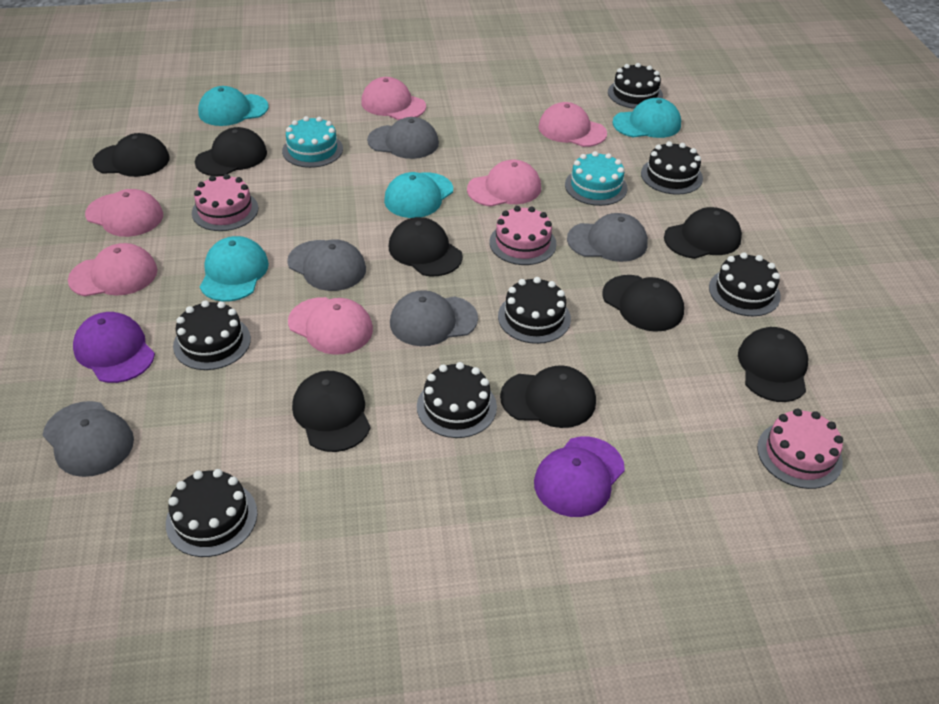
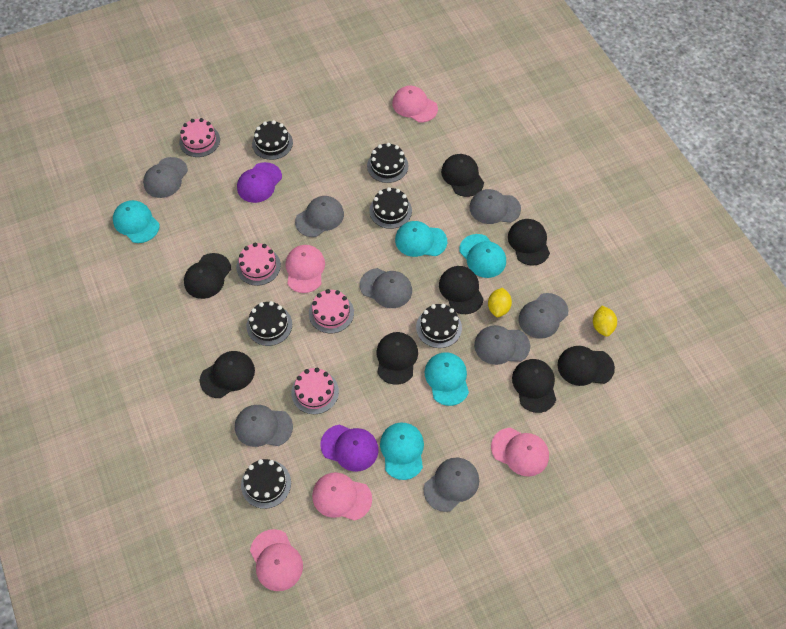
black cake: [166,469,257,557] [173,300,251,370] [417,362,497,438] [498,277,571,344] [608,63,663,109] [641,141,703,195] [709,252,781,316] = 7 -> [241,459,291,509] [247,301,292,346] [252,120,293,160] [367,143,408,183] [369,187,412,229] [416,304,462,348] = 6
grey cap: [43,401,134,477] [287,239,366,291] [367,117,439,159] [390,290,478,346] [567,213,648,262] = 5 -> [143,157,188,198] [235,405,293,447] [295,196,344,237] [360,268,412,308] [424,457,479,512] [469,189,521,224] [474,325,530,365] [519,293,568,339] = 8
pink cake: [192,174,258,231] [489,206,557,265] [757,409,843,489] = 3 -> [179,118,220,157] [237,243,281,286] [291,368,339,414] [309,289,354,333] = 4
pink cap: [68,243,158,297] [85,189,163,237] [288,297,373,355] [361,77,426,120] [467,160,541,207] [538,102,607,147] = 6 -> [250,529,303,591] [285,245,325,293] [312,472,372,521] [392,86,438,122] [491,428,549,477] = 5
turquoise cake: [282,116,343,168] [565,151,628,206] = 2 -> none = 0
turquoise cap: [198,86,269,126] [200,236,269,301] [384,172,453,218] [613,98,681,138] = 4 -> [113,200,159,243] [380,422,424,480] [395,221,447,257] [425,352,469,406] [459,234,506,278] = 5
yellow lemon: none = 0 -> [488,288,512,317] [593,306,617,337] = 2

